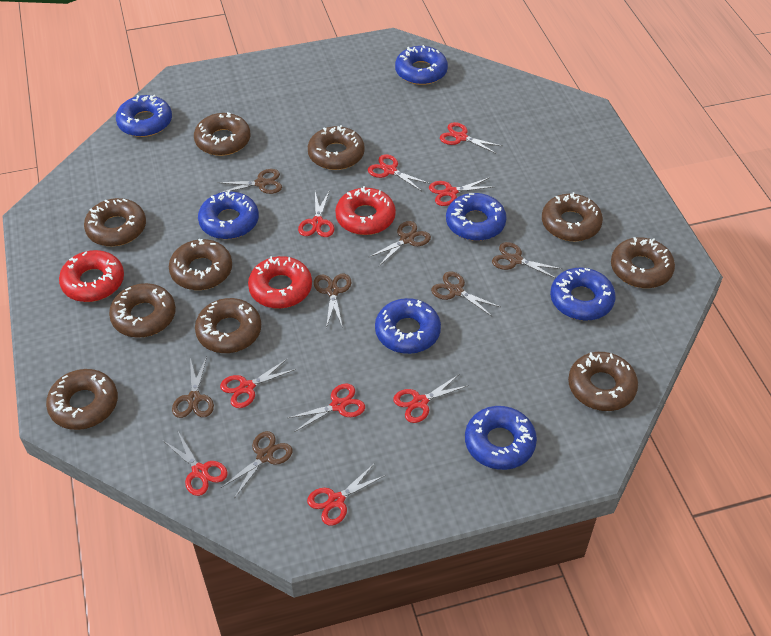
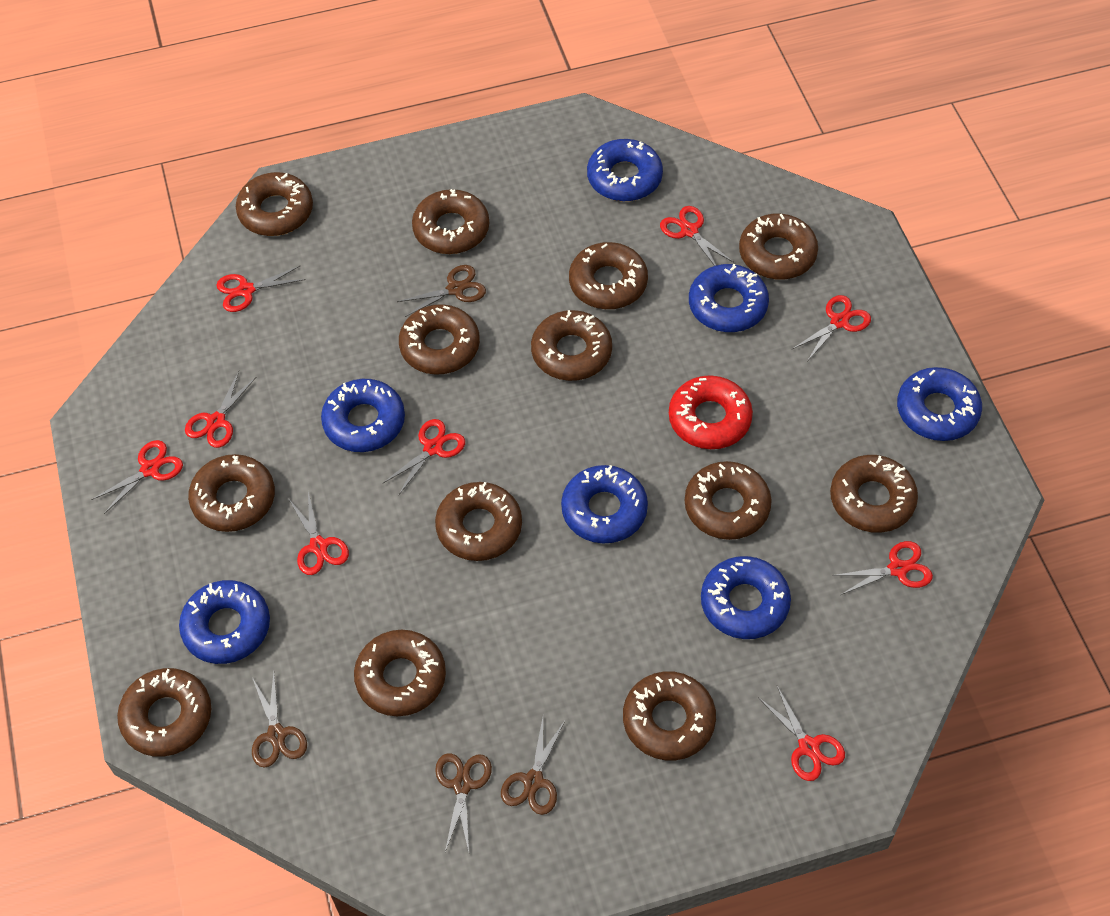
brown donut: [46,369,118,430] [84,198,146,246] [109,283,176,338] [169,239,232,290] [194,112,251,156] [195,298,261,353] [308,125,365,170] [542,192,603,241] [568,352,638,411] [611,237,675,288] = 10 -> [117,668,211,757] [188,454,275,532] [236,172,313,236] [354,630,446,716] [399,304,480,375] [412,189,489,254] [435,482,522,561] [531,310,612,381] [569,242,648,309] [623,671,716,761] [685,461,772,540] [739,214,818,279] [830,455,918,533] = 13
brown scissors: [172,356,214,418] [217,169,282,194] [221,431,293,499] [314,274,351,328] [369,221,431,266] [431,272,500,317] [492,242,562,278] = 7 -> [252,672,307,767] [397,265,486,317] [435,753,492,852] [501,718,565,815] = 4
red donut: [59,250,124,302] [248,256,312,309] [335,186,396,235] = 3 -> [669,375,753,449] = 1

